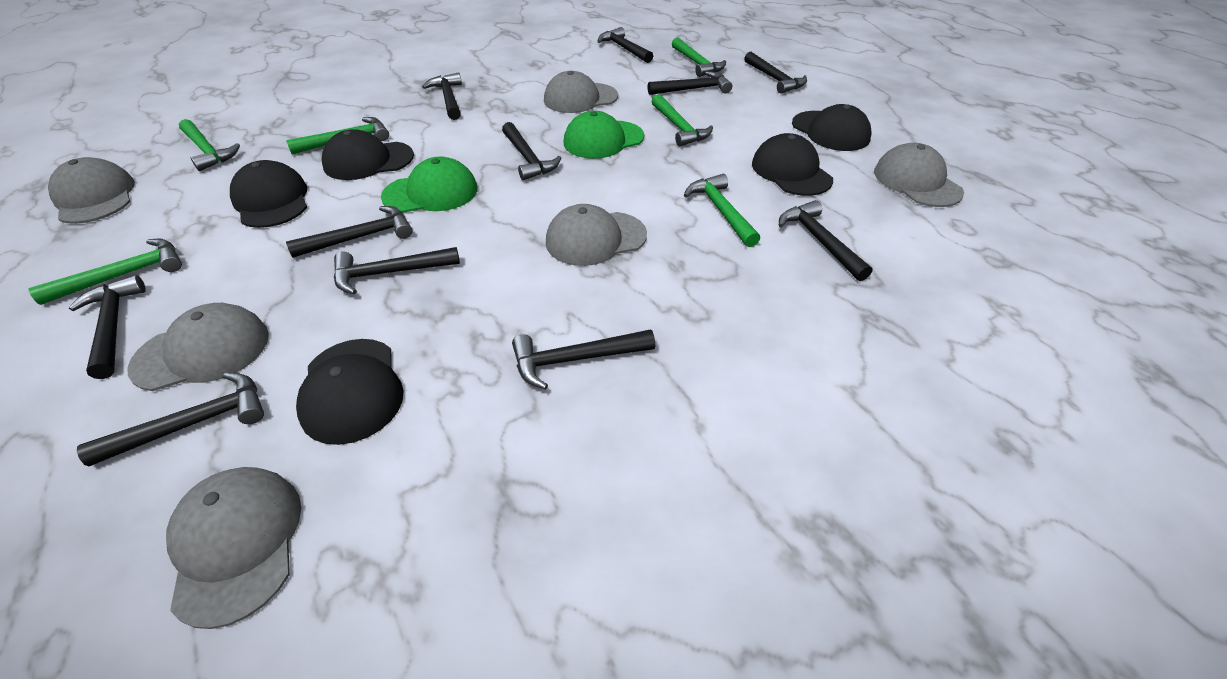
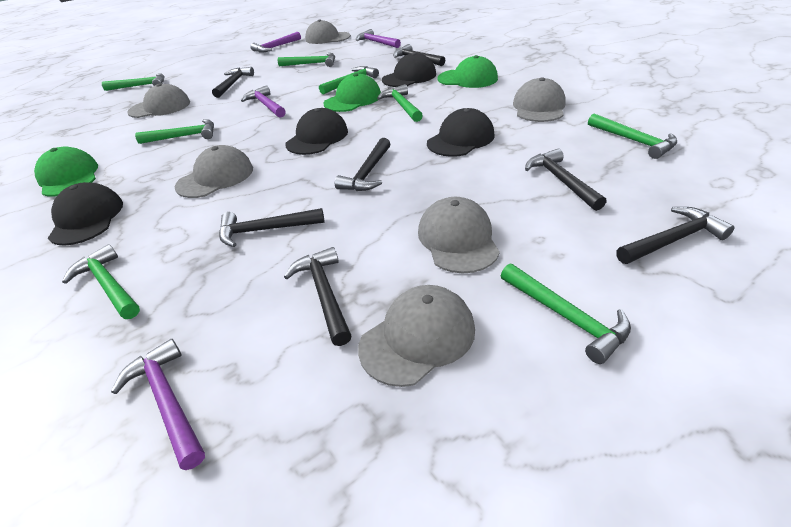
black cap: [230,160,307,228] [296,339,404,445] [322,129,414,180] [752,133,833,196] [792,104,871,151] = 5 -> [48,182,123,246] [285,108,348,155] [382,52,436,87] [427,108,495,157] = 4
black hammer: [68,275,146,379] [77,373,264,467] [286,206,413,258] [334,247,460,295] [422,72,462,120] [502,122,561,180] [512,329,655,390] [597,27,653,63] [648,71,732,95] [744,52,807,94] [779,200,873,281] = 11 -> [212,67,254,98] [219,208,324,247] [284,247,352,346] [335,138,390,191] [393,44,445,66] [525,148,606,211] [616,207,735,264] = 7
green cap: [381,156,478,213] [564,111,644,159] = 2 -> [34,146,98,196] [324,73,381,112] [437,55,498,88] = 3
green hammer: [29,239,182,305] [179,119,240,171] [286,117,389,154] [651,94,713,146] [672,38,726,77] [684,174,760,247] = 6 -> [62,244,140,319] [102,73,165,91] [135,119,214,144] [278,53,335,67] [319,66,379,95] [377,84,423,122] [501,263,631,364] [588,113,677,159] = 8
purple hammer: none = 0 -> [111,339,205,470] [241,85,286,118] [250,32,301,53] [356,29,401,48] = 4

